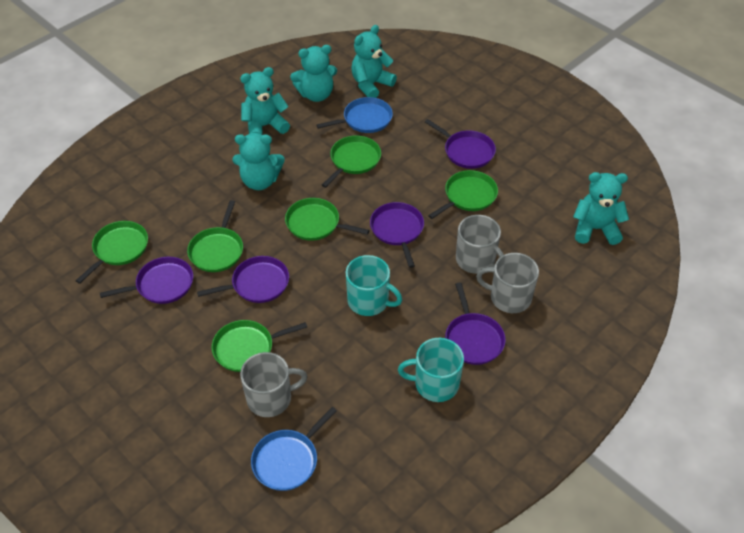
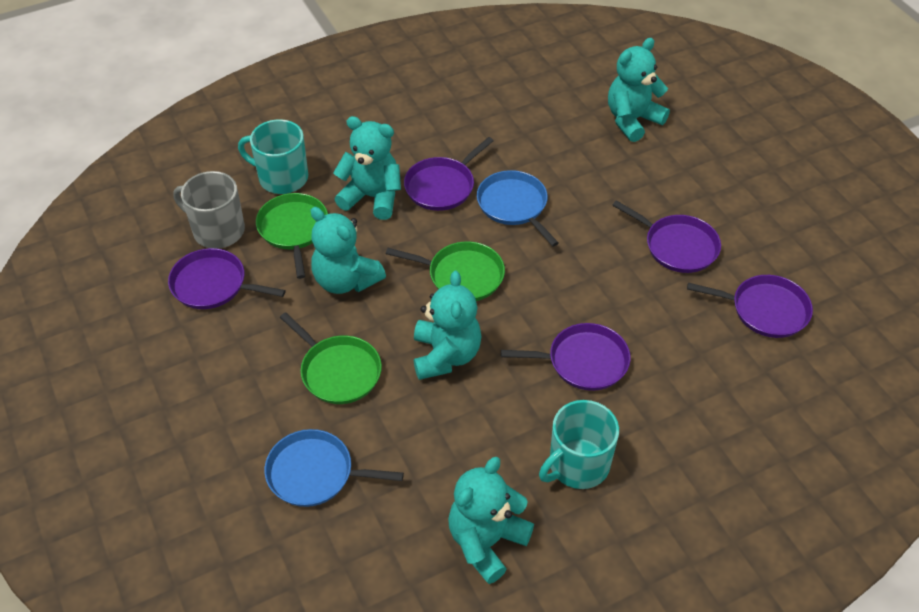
green pan: [76,221,148,284] [187,200,243,272] [212,320,307,372] [285,198,369,241] [322,136,381,188] [428,170,498,219] = 6 -> [256,193,328,279] [280,312,382,404] [386,242,505,301] = 3
grey mug: [240,352,307,417] [456,215,504,274] [476,253,539,313] = 3 -> [173,171,245,248] = 1

